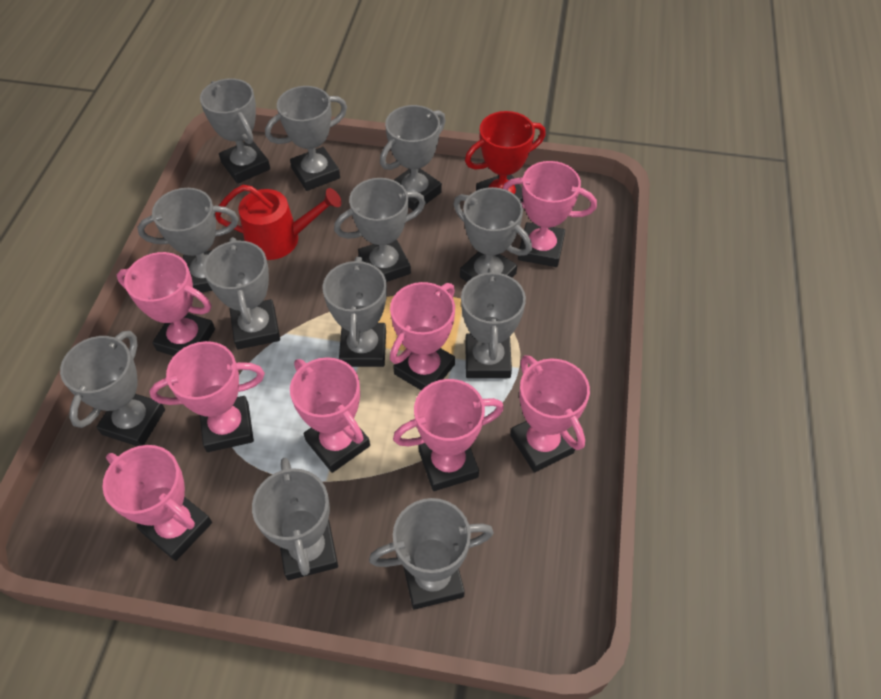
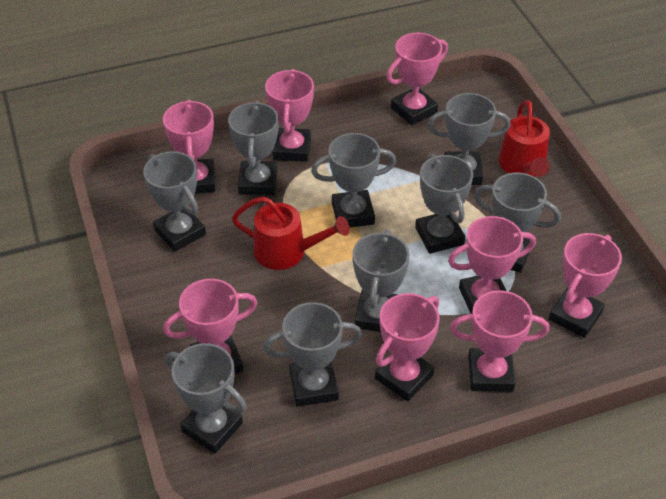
grey trophy: [60,331,165,446] [138,188,239,293] [200,78,270,184] [203,237,280,350] [252,458,338,580] [265,86,347,191] [323,257,387,367] [334,178,426,282] [369,498,494,610] [380,105,446,211] [453,187,532,282] [461,268,526,378] = 12 -> [143,151,206,252] [166,343,247,453] [228,101,279,195] [263,302,362,407] [311,133,396,228] [353,230,409,332] [415,154,473,254] [427,93,511,185] [474,172,561,273] = 9
red trophy: [465,111,546,202] = 1 -> none = 0
red watering can: [215,185,341,260] = 1 -> [232,196,350,270] [499,100,550,177] = 2

